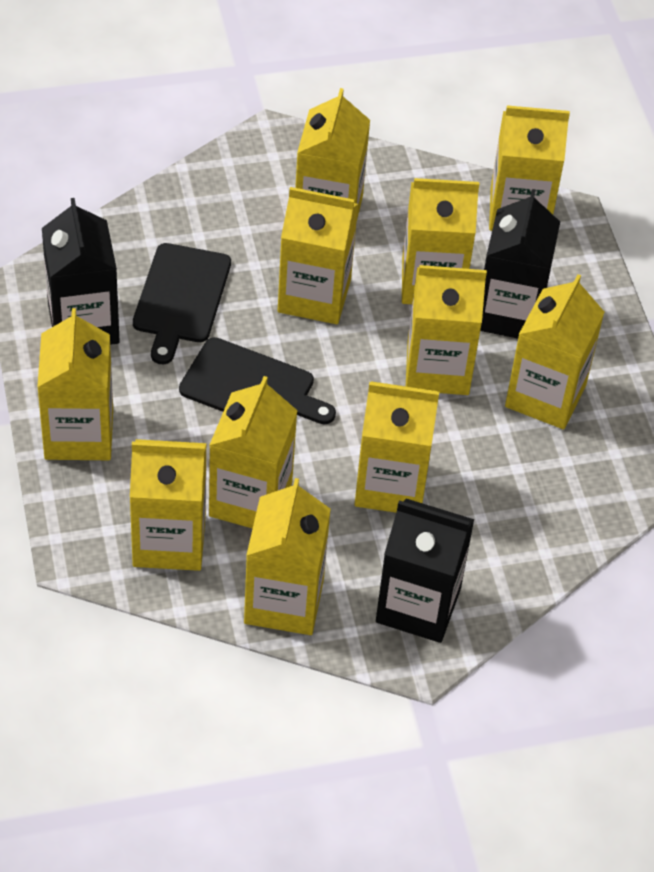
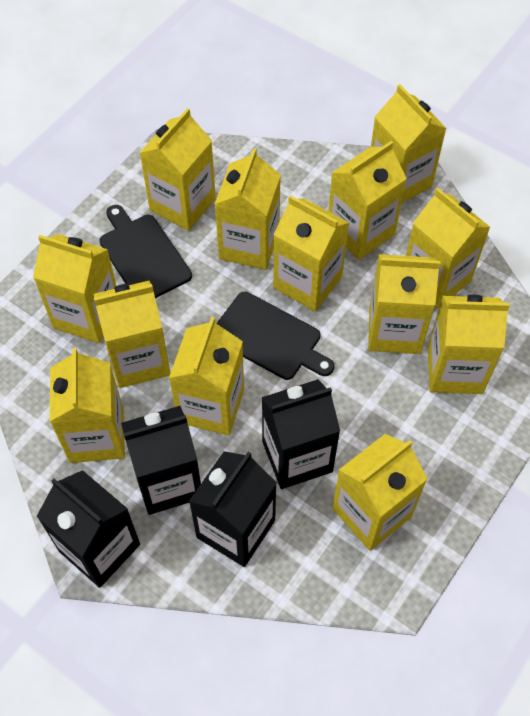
black carton: [42,198,120,345] [376,499,474,643] [480,189,560,339] = 3 -> [37,470,140,588] [121,406,201,515] [189,451,277,567] [262,379,340,489] = 4
yellow carton: [37,308,113,460] [130,439,207,571] [209,376,298,529] [244,478,331,635] [278,187,358,324] [295,88,370,222] [355,382,439,513] [402,178,479,304] [406,265,487,395] [489,105,570,231] [505,274,604,429] = 11 -> [33,234,117,343] [50,348,125,463] [94,281,171,388] [140,108,216,231] [169,317,244,435] [215,148,281,270] [273,195,349,312] [329,141,407,260] [332,434,428,551] [368,254,440,354] [371,84,447,204] [406,188,490,309] [428,294,510,394] = 13

